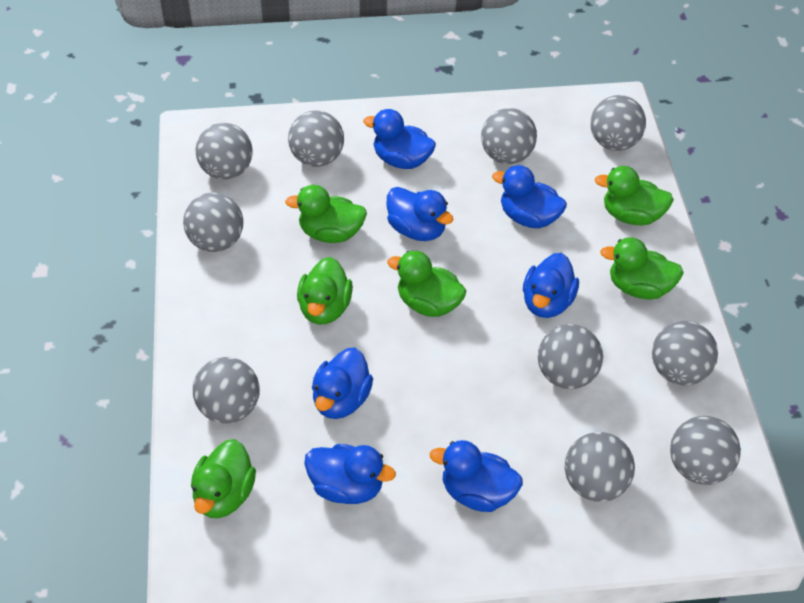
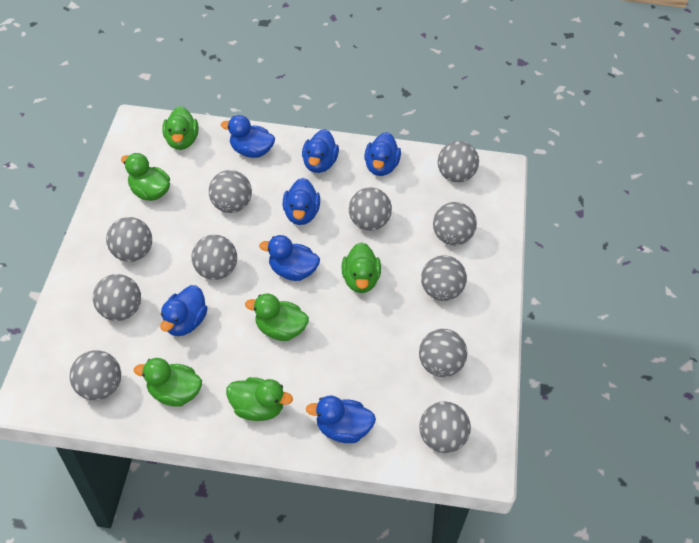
grey ball: [183,192,243,252] [193,357,260,424] [196,123,253,179] [288,110,344,167] [481,108,537,164] [538,324,603,389] [565,432,635,502] [590,95,646,151] [652,321,718,385] [670,416,741,485] = 10 -> [69,350,121,400] [93,274,141,321] [106,217,152,262] [192,235,237,280] [209,170,252,213] [349,187,392,231] [419,329,467,377] [419,401,471,453] [421,255,467,301] [433,202,477,245] [438,141,479,182] = 11

